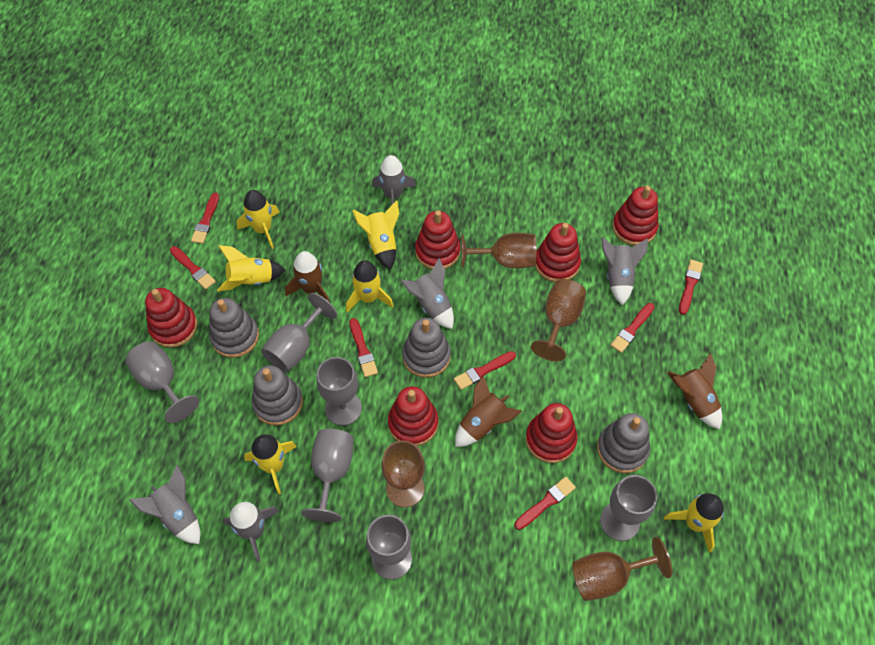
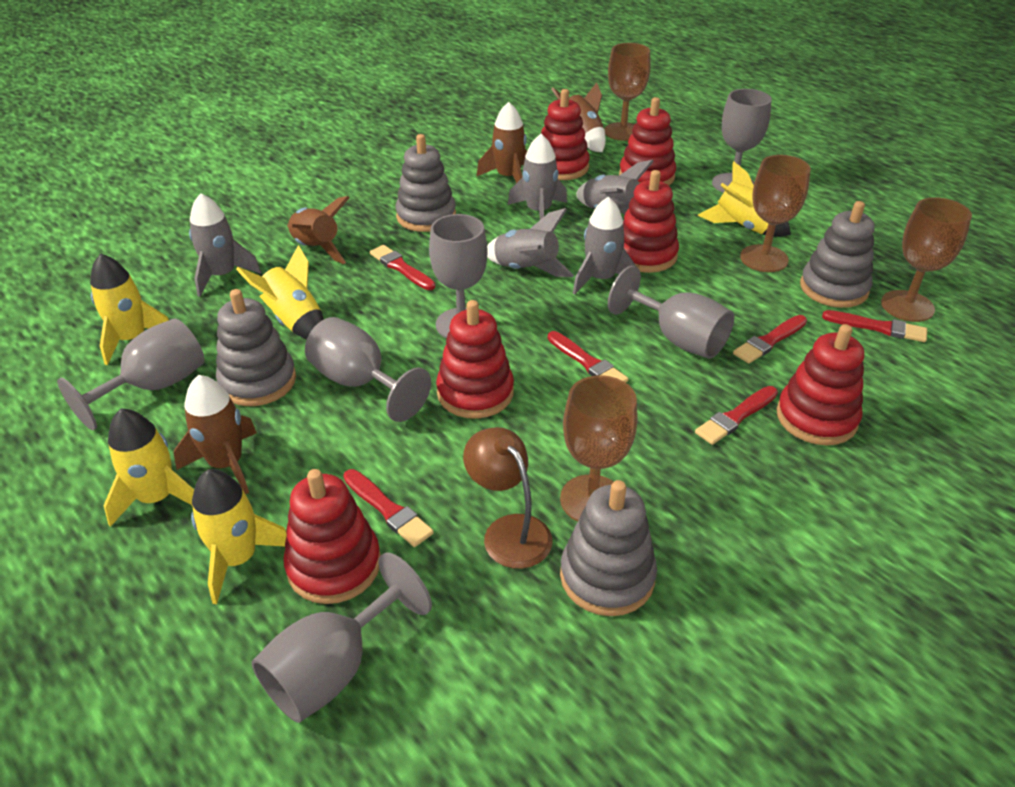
brown lamp: none = 0 -> [463,427,552,569] = 1
brown rocket: [285,251,330,302] [455,375,522,447] [667,353,722,429] = 3 -> [174,375,257,494] [287,196,349,264] [476,102,527,183] [552,83,606,152] = 4
red brush: [170,246,216,289] [191,193,219,244] [350,318,378,377] [454,351,516,390] [514,477,576,530] [610,303,654,353] [679,260,703,315] = 7 -> [343,469,434,547] [370,245,435,290] [548,331,628,383] [695,386,778,445] [733,315,807,363] [822,310,927,342] = 6
yellow rocket: [217,245,285,292] [237,190,280,249] [244,434,297,494] [346,260,394,312] [352,200,399,270] [664,493,724,553] = 6 -> [90,253,169,365] [104,408,194,527] [191,469,287,604] [236,245,324,340] [698,162,791,237] = 5

